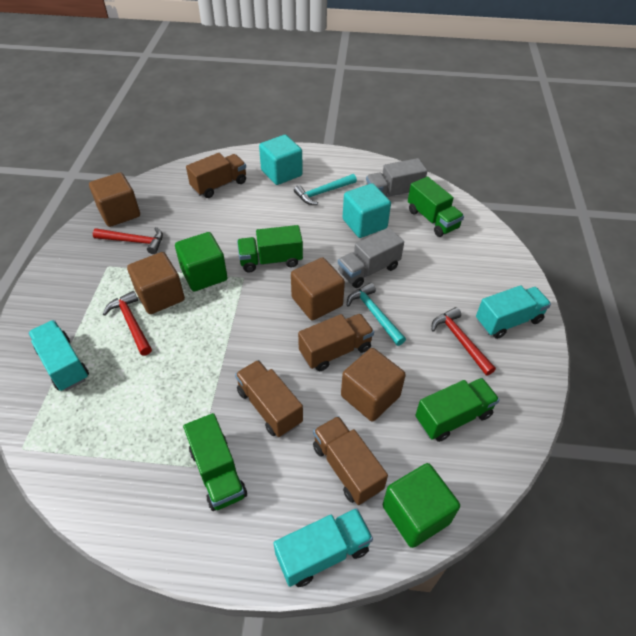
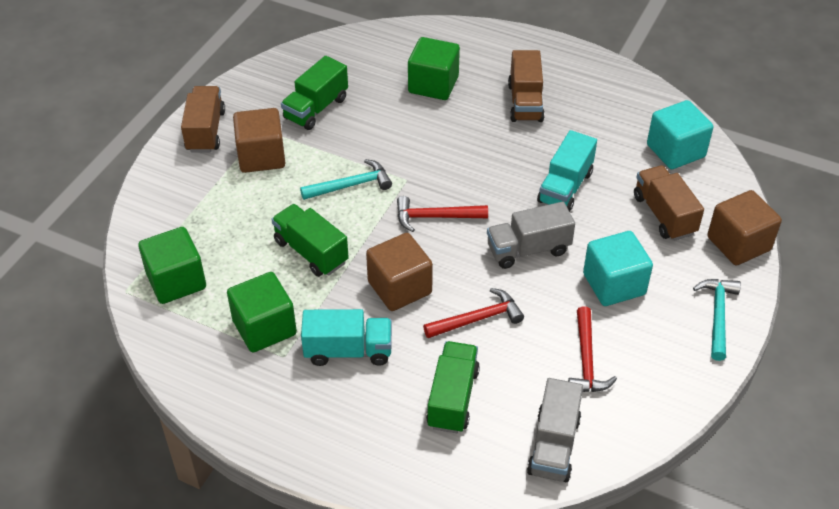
brown cube: [89,173,140,227] [127,252,185,314] [291,257,345,321] [341,348,406,422] = 4 -> [233,108,285,173] [366,233,433,311] [707,190,782,265] = 3
brown truck: [186,153,246,198] [235,360,303,437] [298,314,374,371] [313,416,388,505] = 4 -> [181,86,225,152] [508,50,545,122] [634,165,704,241] = 3
green cube: [175,232,228,291] [383,463,460,548] = 2 -> [138,227,206,304] [227,272,297,352] [408,37,460,100] = 3
green truck: [183,413,247,511] [237,225,303,272] [408,176,464,237] [415,378,500,442] = 4 -> [271,204,349,277] [281,56,348,130] [426,341,480,433] = 3
turquoise truck: [28,320,89,391] [274,508,373,587] [476,285,551,339] = 3 -> [301,309,392,366] [537,130,597,212] = 2

